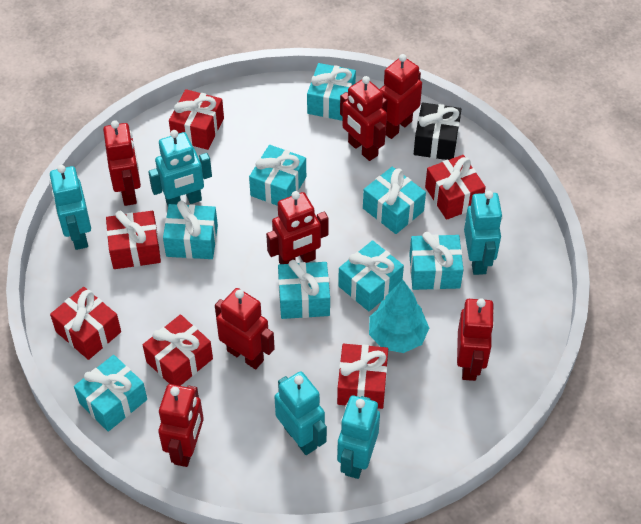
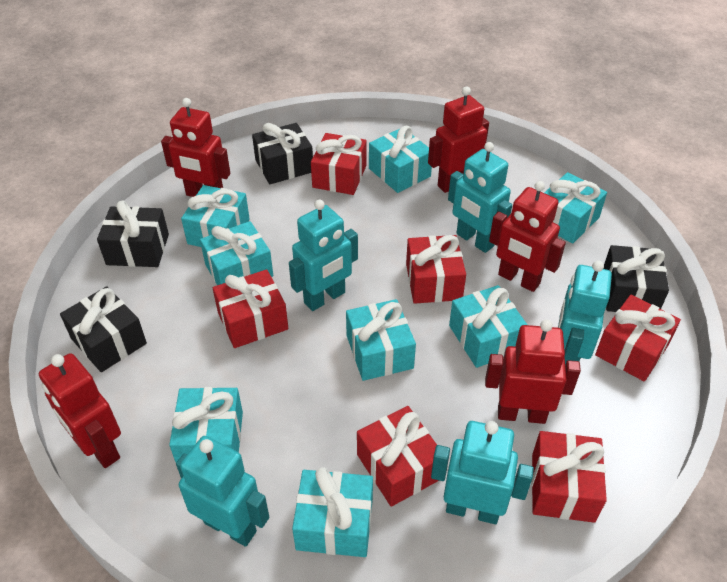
black gift: [414,102,461,160] = 1 -> [60,286,147,372] [97,200,169,267] [252,123,313,184] [603,245,669,312] = 4
red robot: [103,120,141,206] [158,384,204,467] [215,288,275,369] [266,191,329,264] [340,76,387,161] [380,54,422,139] [457,298,495,381] = 7 -> [39,353,121,468] [161,98,230,197] [428,86,489,193] [485,320,581,424] [489,181,566,292] = 5
turquoise tree: [369,280,429,353] = 1 -> none = 0

